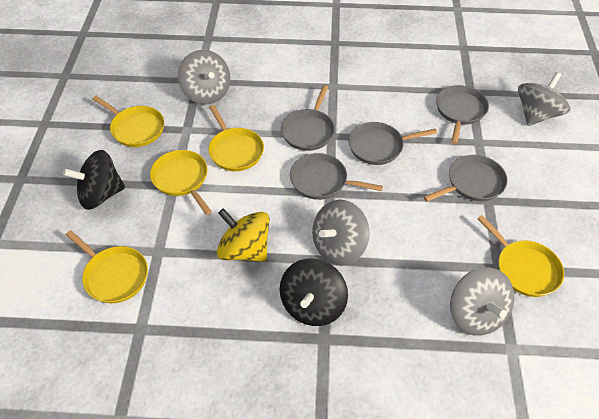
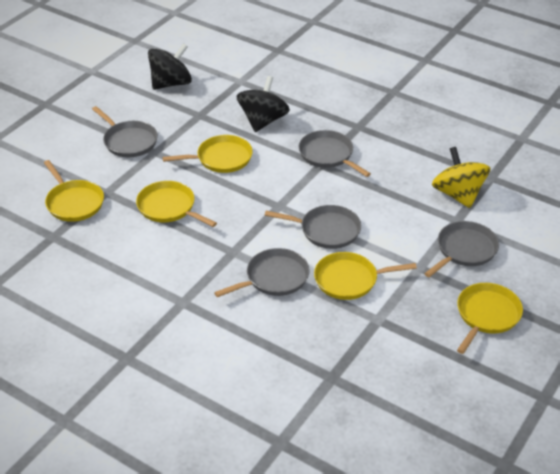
grey spinning top: [178,50,231,104] [312,200,370,266] [450,267,514,336] [518,72,570,126] = 4 -> none = 0

